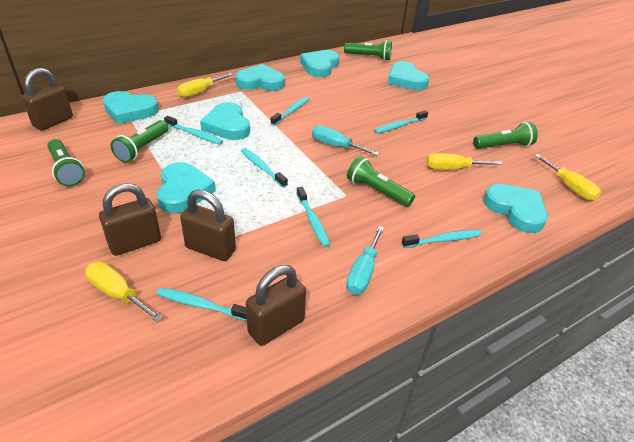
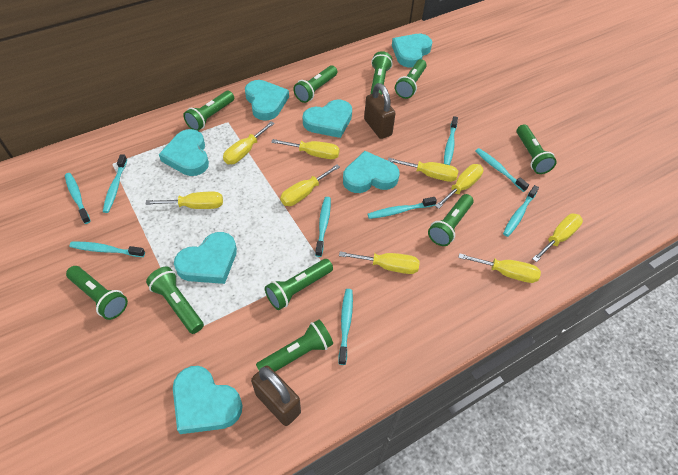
brown padlock: [22,68,73,131] [99,183,161,256] [180,189,236,261] [246,265,306,346] = 4 -> [251,366,301,426] [364,83,396,139] = 2
green flashlight: [48,139,85,186] [111,120,169,163] [344,40,392,61] [347,156,415,207] [473,122,538,149] = 5 -> [66,266,128,320] [146,266,204,334] [183,91,234,131] [256,319,333,372] [265,259,333,310] [293,65,337,103] [370,51,393,95] [395,59,427,99] [428,194,474,246] [517,124,557,174] = 10
turquoise screwdriver: [312,125,379,156] [346,226,384,295] = 2 -> none = 0
turquoise toothbrush: [156,288,247,321] [164,116,223,144] [241,148,288,188] [270,97,309,126] [297,187,330,247] [374,110,428,134] [402,230,482,248] = 7 -> [65,173,91,224] [69,242,145,257] [103,154,127,213] [315,197,331,257] [338,289,353,365] [368,197,437,219] [444,116,458,165] [475,148,529,192] [503,185,539,237] = 9
yellow screwdriver: [85,262,163,322] [177,73,233,98] [426,153,503,170] [534,154,601,201] = 4 -> [146,192,223,209] [223,121,275,164] [271,139,340,159] [280,164,340,206] [339,251,420,274] [388,158,458,182] [435,164,483,209] [458,253,541,283] [532,214,583,262] = 9

